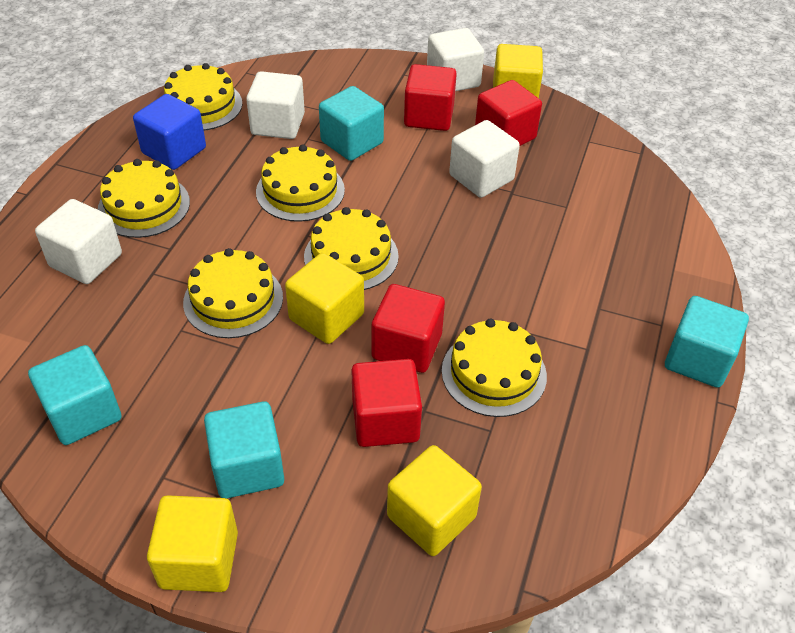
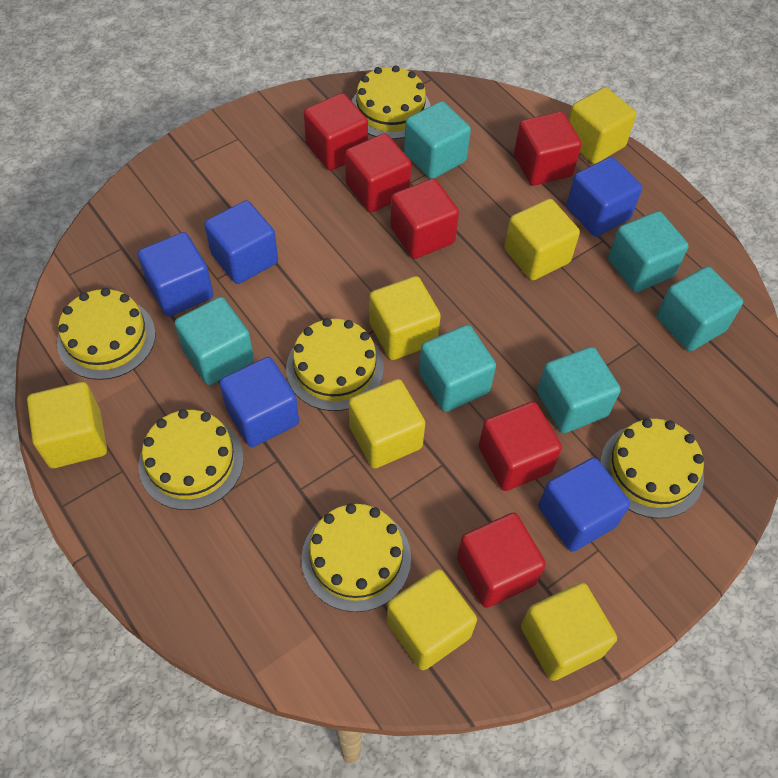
blue cube: [133,94,206,170] = 1 -> [138,232,214,316] [204,200,278,284] [220,357,299,447] [538,457,630,552] [566,157,642,237] = 5
red cube: [351,359,422,447] [372,284,445,373] [404,64,457,131] [475,80,542,146] = 4 -> [304,93,368,171] [345,133,411,212] [390,178,459,259] [457,512,546,608] [478,402,562,491] [514,111,582,186] = 6
turquoise cube: [28,345,121,445] [204,401,284,499] [319,86,384,161] [665,296,749,388] = 4 -> [174,297,254,385] [404,101,471,179] [419,325,496,412] [537,347,621,433] [608,211,689,292] [657,266,743,351] = 6
white cube: [35,199,122,284] [246,71,305,139] [427,28,484,91] [449,120,520,198] = 4 -> none = 0
yellow cube: [147,495,238,592] [285,253,364,344] [387,445,482,556] [493,44,543,98] = 4 -> [27,382,107,468] [349,379,425,469] [369,276,441,360] [387,569,477,670] [504,199,580,280] [521,582,617,681] [568,87,637,164] = 7

